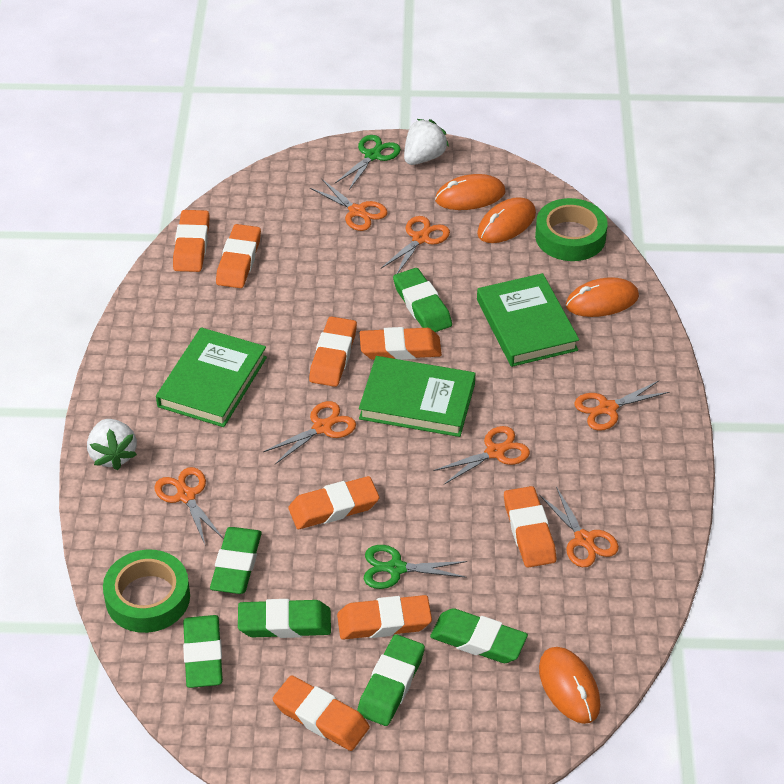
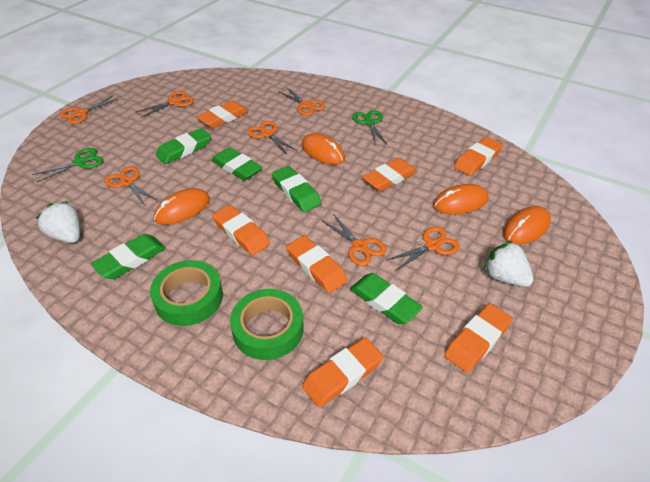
green book: [156,327,267,427] [359,356,476,437] [477,273,579,367] = 3 -> none = 0
green eraser: [183,615,223,688] [210,527,262,594] [238,599,331,638] [357,634,425,726] [393,268,452,332] [430,608,528,663] = 6 -> [91,234,166,279] [156,128,211,164] [211,148,263,181] [272,166,322,212] [350,273,423,324] = 5
orange eraser: [173,210,209,272] [216,224,261,288] [273,675,370,751] [289,476,379,529] [309,316,357,387] [337,595,432,640] [359,327,442,360] [504,486,556,568] = 8 -> [197,100,249,128] [212,205,270,255] [286,235,348,293] [302,337,384,408] [362,158,417,191] [444,303,512,373] [454,137,503,176] = 7

